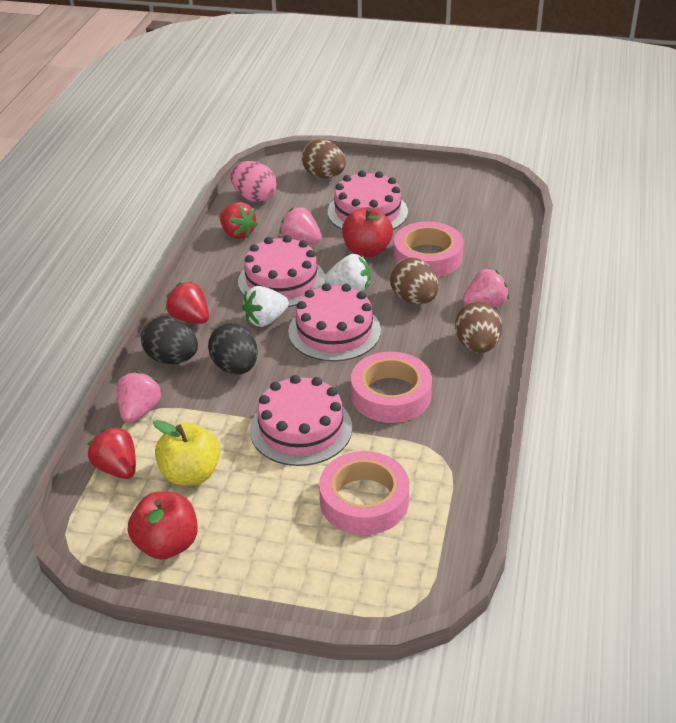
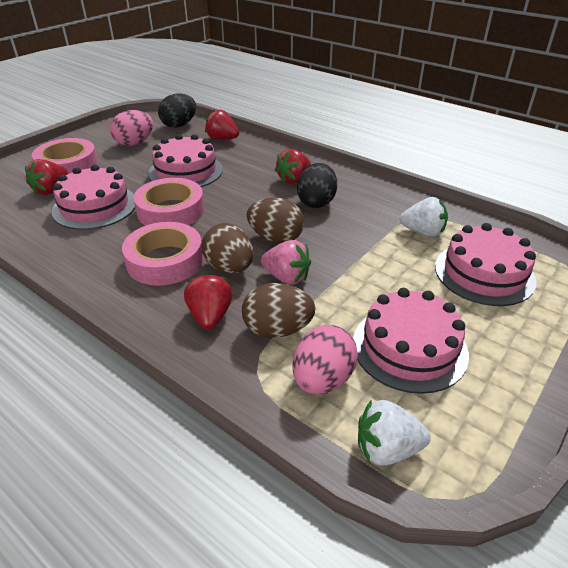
pink egg: [230,161,277,202] = 1 -> [110,110,153,146] [292,325,358,394] = 2
pink strawberry: [117,371,162,423] [279,207,322,244] [462,268,509,307] = 3 -> [261,240,311,285] = 1
red apple: [128,492,198,559] [342,207,393,257] = 2 -> none = 0
red strawberry: [87,426,136,479] [165,281,209,324] [220,202,258,239] = 3 -> [25,159,68,195] [184,273,233,330] [205,109,239,140] [275,149,311,184] = 4
yellow apple: [153,420,220,486] = 1 -> none = 0

